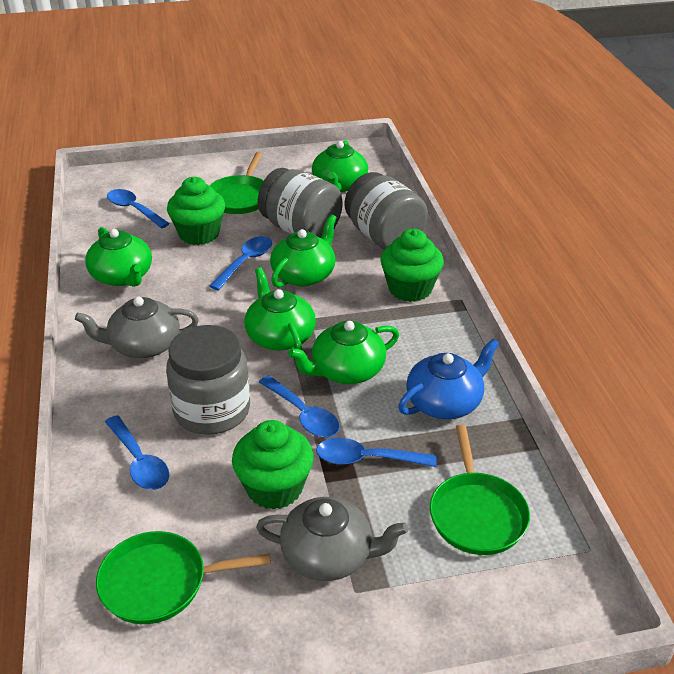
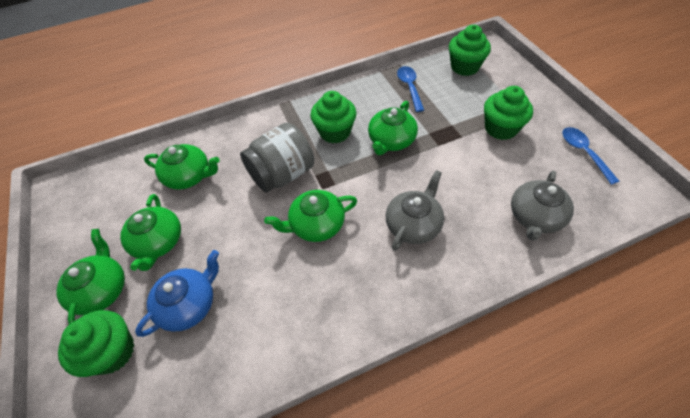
blue spoon: [105,415,169,490] [107,189,170,229] [209,236,272,290] [259,375,340,437] [316,438,437,467] = 5 -> [397,66,424,112] [562,127,619,185] = 2
green cupcake: [167,177,225,245] [232,420,314,510] [381,229,444,302] = 3 -> [58,310,135,377] [310,91,357,144] [448,25,491,76] [484,86,533,140] = 4
green pan: [96,531,271,624] [209,152,264,214] [430,424,530,555] = 3 -> none = 0
grey jar: [166,325,250,435] [258,168,342,238] [345,172,428,249] = 3 -> [240,123,314,192] = 1

